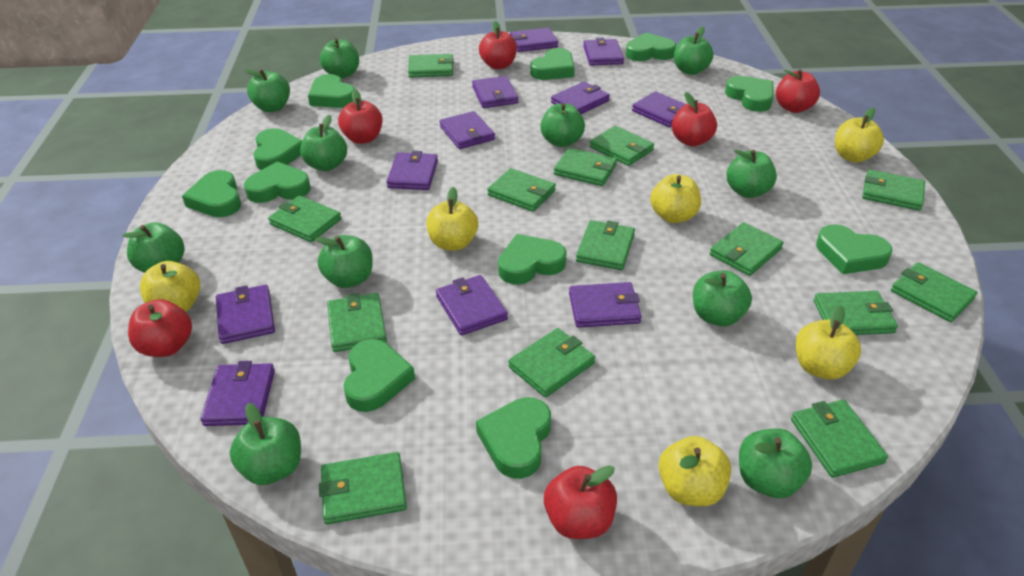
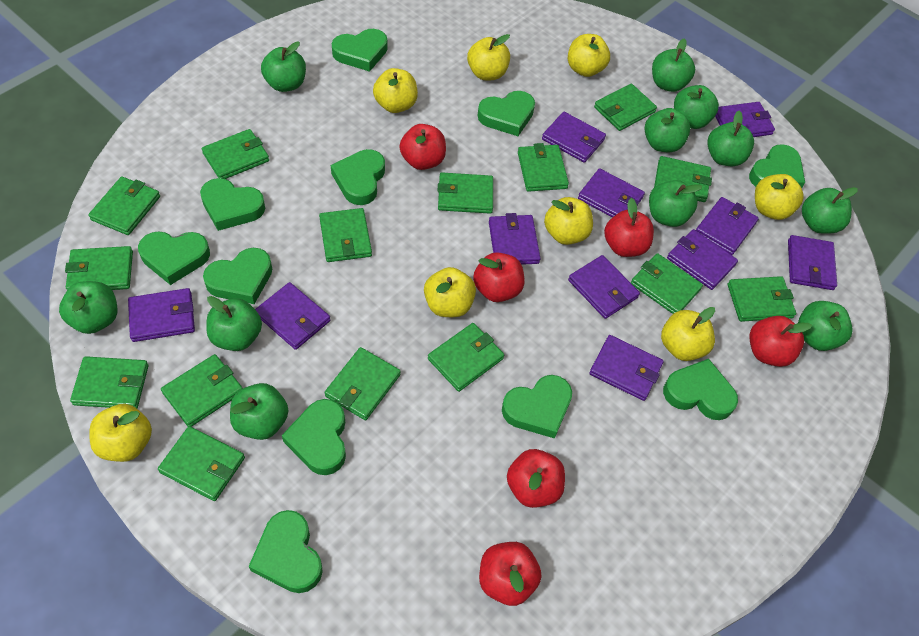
green wallet: [268,195,341,242] [319,452,407,525] [327,293,387,352] [408,54,454,78] [487,168,556,212] [508,328,595,397] [554,147,617,186] [576,220,635,270] [590,126,654,166] [709,222,784,276] [791,400,888,478] [814,291,898,335] [862,169,925,211] [891,262,977,322] = 14 -> [65,246,133,290] [70,356,149,408] [88,177,160,235] [158,426,245,501] [161,354,243,427] [202,129,269,179] [319,208,372,262] [325,347,401,420] [428,323,504,392] [437,172,493,214] [518,143,569,192] [594,84,657,131] [631,253,703,314] [654,156,712,202] [728,276,796,322] = 15
yellow apple: [140,261,200,312] [426,187,478,251] [650,174,701,223] [659,436,731,506] [796,305,861,379] [835,108,884,163] = 6 -> [89,404,152,462] [373,68,418,113] [424,267,476,317] [467,34,510,80] [544,197,593,245] [568,34,610,77] [661,307,715,361] [755,174,804,220] = 8

